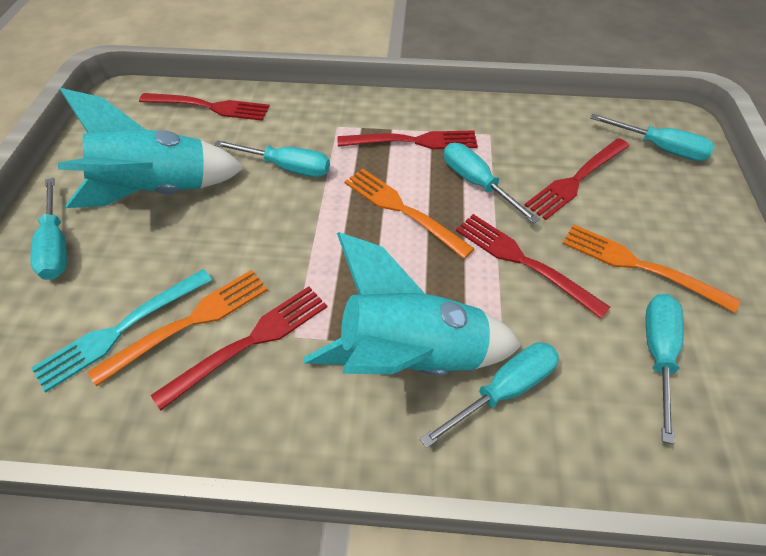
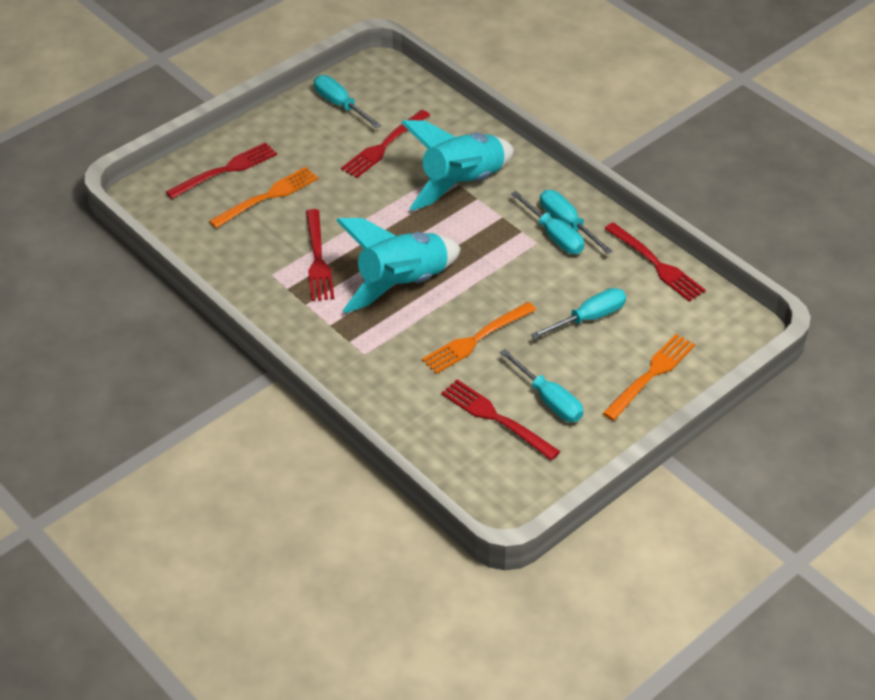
turquoise fork: [31,269,212,392] = 1 -> none = 0
turquoise screwdriver: [30,178,67,280] [214,140,330,177] [420,342,559,448] [444,143,540,224] [590,114,715,161] [646,294,684,444] = 6 -> [314,75,381,128] [500,349,583,422] [511,191,584,254] [531,288,626,339] [540,190,613,254] = 5

